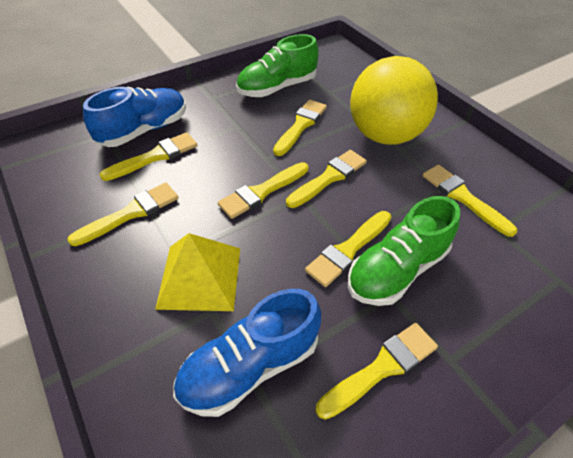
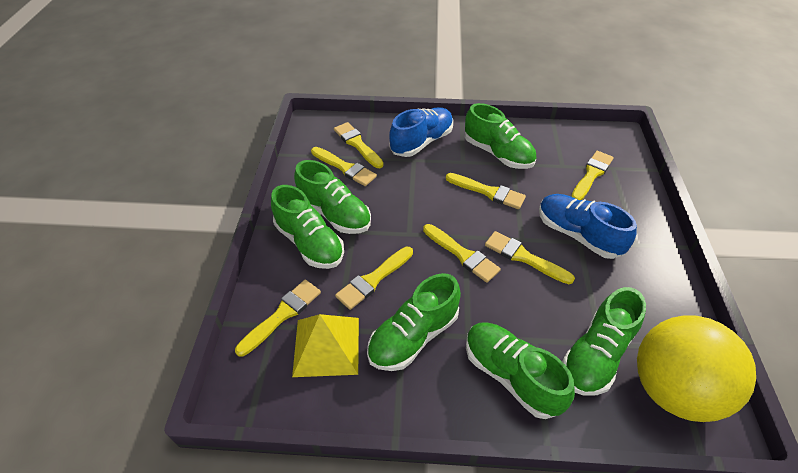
green shoe: [236,34,318,97] [348,196,460,306] = 2 -> [271,185,344,269] [294,160,371,234] [367,273,461,371] [464,103,536,169] [466,322,575,419] [562,287,646,395] = 6

